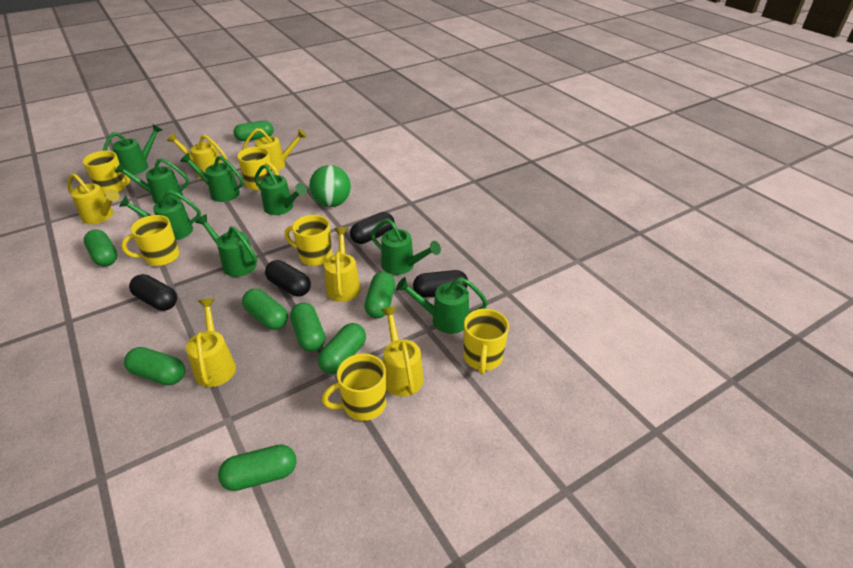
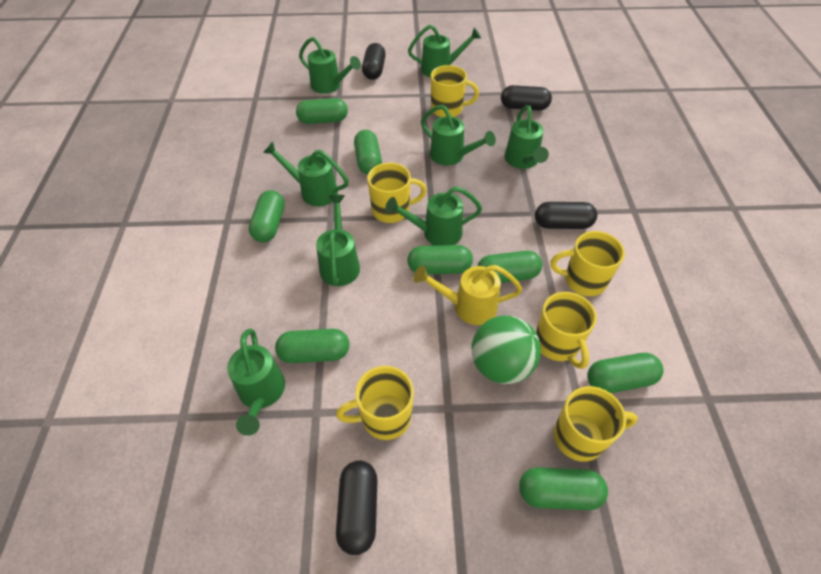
yellow watering can: [68,173,120,224] [167,133,228,178] [186,298,236,387] [242,128,307,172] [324,227,361,302] [381,306,423,397] = 6 -> [413,265,522,325] = 1

